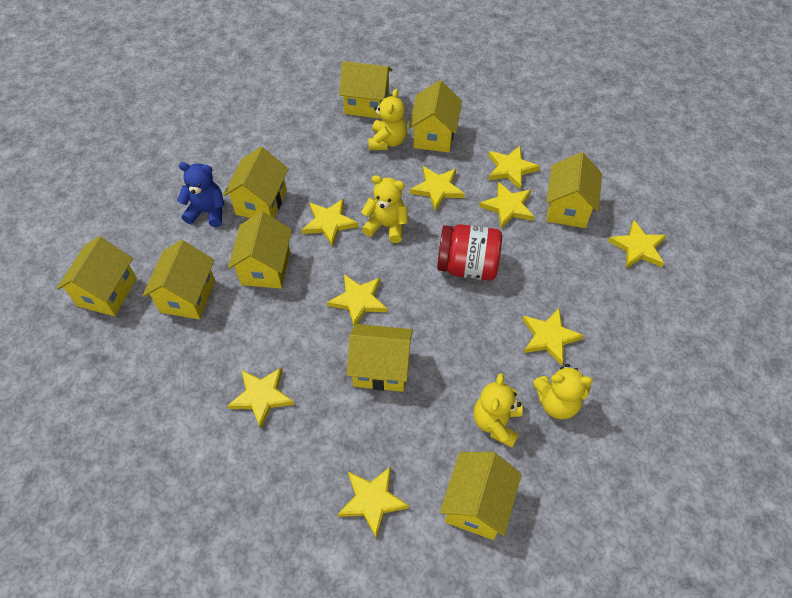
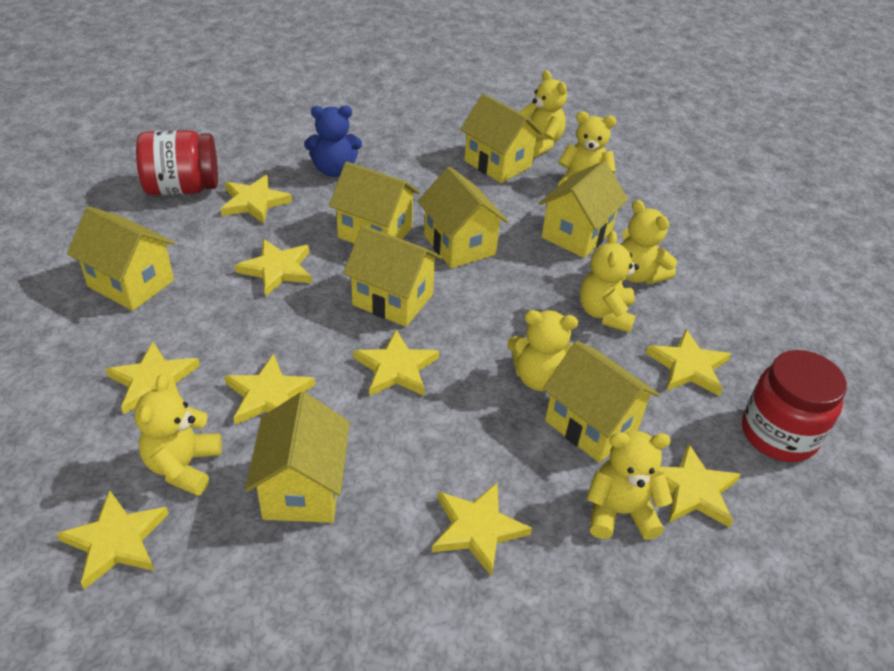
red jar: [437,224,502,281] = 1 -> [136,130,218,195] [742,350,847,462] = 2
yellow house: [57,236,137,316] [143,240,215,319] [223,147,289,218] [228,211,292,289] [339,61,392,119] [347,324,413,392] [409,80,462,153] [440,452,522,540] [546,152,602,228] = 9 -> [67,206,175,311] [245,392,350,523] [329,162,420,243] [343,225,442,327] [418,166,508,268] [460,94,543,183] [539,161,628,258] [543,341,659,463] = 8
yellow teddy bear: [361,175,408,243] [368,89,407,150] [474,373,523,448] [533,364,593,419] = 4 -> [134,374,222,496] [507,310,578,391] [520,70,567,157] [558,111,616,186] [580,231,639,333] [586,431,673,540] [621,200,677,284] = 7

